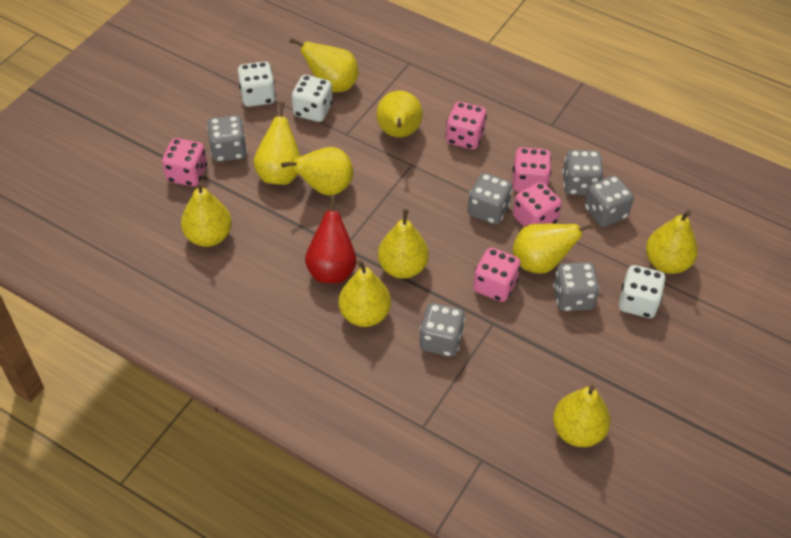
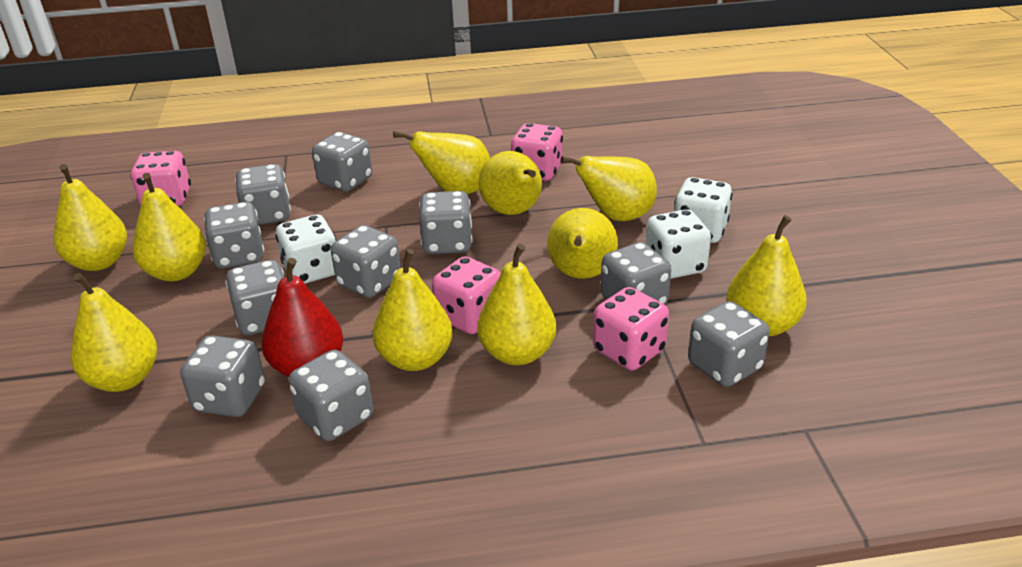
grey dice: [207,115,247,162] [419,303,465,357] [468,173,512,224] [553,262,600,311] [562,150,603,195] [584,175,634,227] = 6 -> [180,335,265,417] [204,202,264,269] [225,260,284,335] [235,164,291,225] [289,350,373,441] [312,132,372,192] [331,225,401,298] [419,191,473,254] [601,242,671,305] [688,301,770,387] = 10
pink dice: [162,138,207,186] [445,102,487,150] [473,248,521,302] [512,147,552,192] [513,182,562,227] = 5 -> [130,151,191,206] [432,256,501,334] [511,123,563,181] [593,287,669,370] = 4

